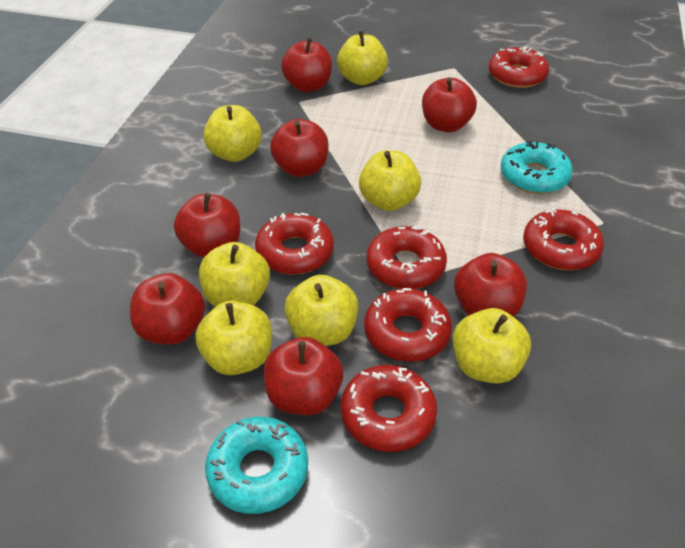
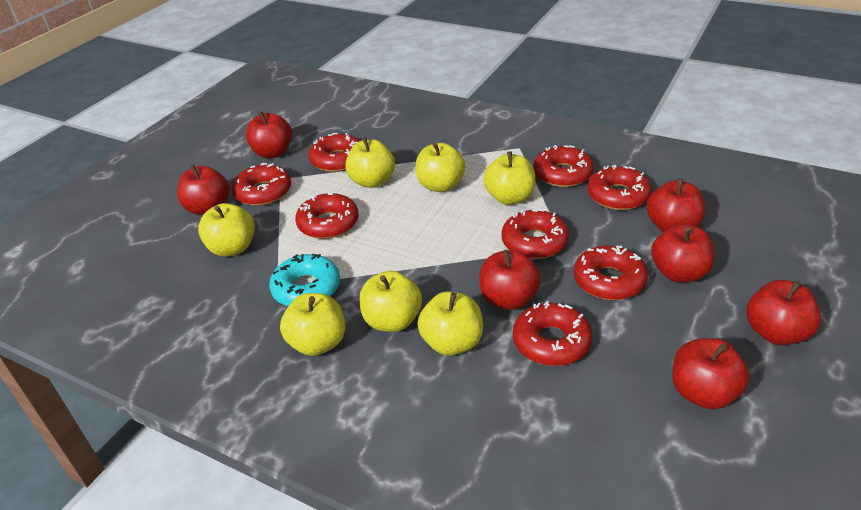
red donut: [255,213,334,275] [341,365,437,452] [364,288,452,362] [367,225,447,289] [489,47,549,88] [523,208,604,270] = 6 -> [231,163,291,206] [295,193,359,239] [309,133,360,172] [502,209,569,259] [513,301,592,366] [533,145,594,187] [574,245,648,300] [587,164,652,210] = 8
turquoise donut: [205,417,308,514] [501,141,573,194] = 2 -> [269,254,340,306] = 1

